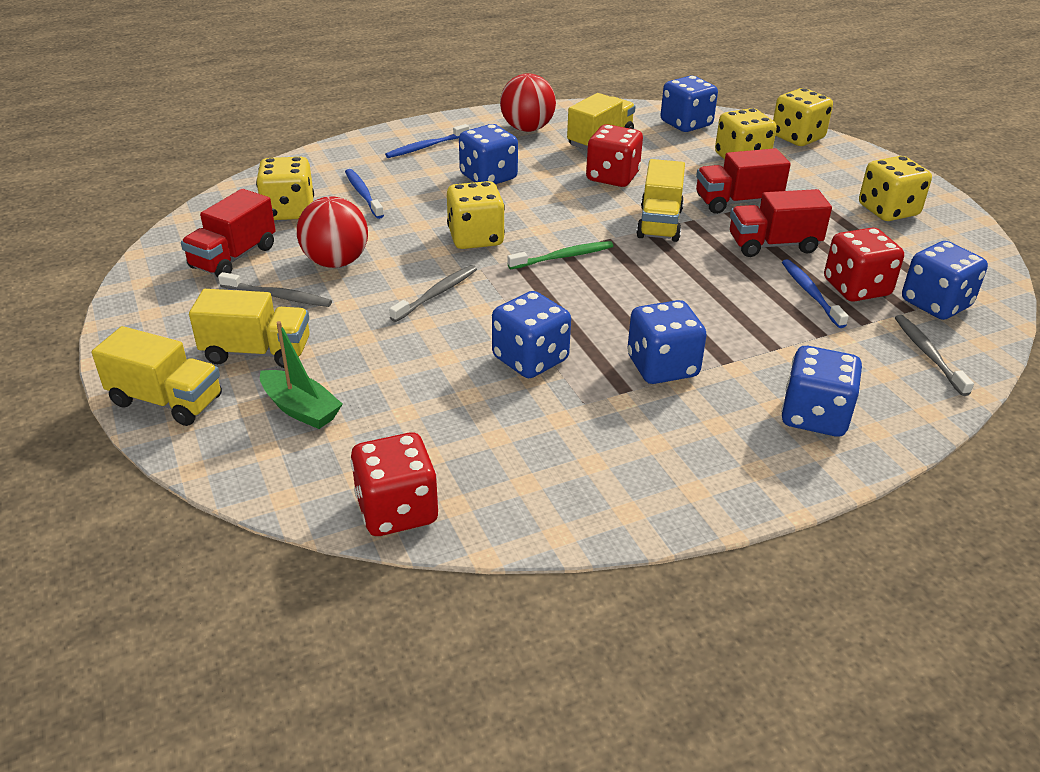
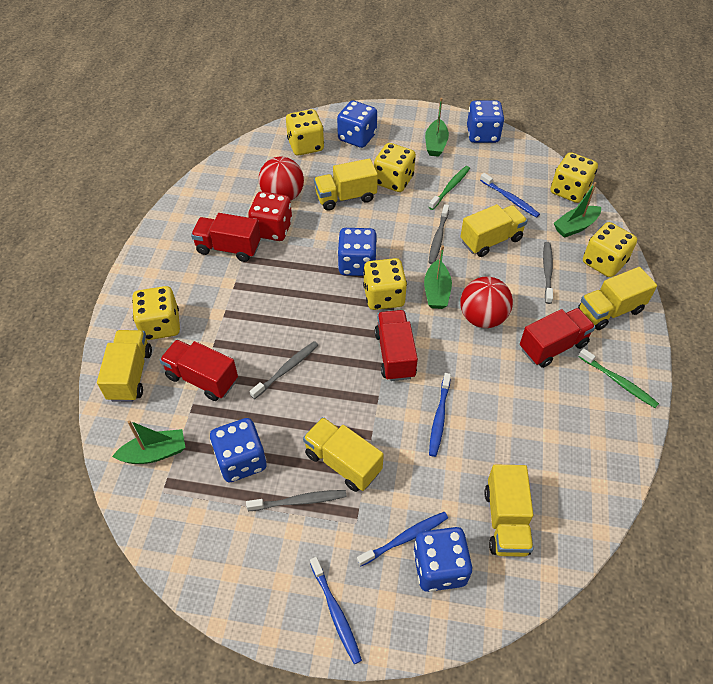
blue dice: [459,124,518,184] [492,291,571,378] [627,300,707,384] [661,76,718,132] [781,346,862,437] [902,241,988,320] = 6 -> [210,418,266,482] [337,101,377,148] [337,228,377,276] [413,527,473,592] [467,100,504,143] = 5
blue toothbrush: [345,169,384,219] [385,124,469,158] [782,259,849,328] = 3 -> [310,557,362,664] [357,512,448,567] [429,373,451,457] [480,173,540,218] = 4
green boat: [260,321,343,429] = 1 -> [112,420,185,464] [424,245,452,309] [425,98,449,157] [554,182,601,238] = 4
green toothbrush: [507,241,613,269] = 1 -> [429,166,470,210] [578,348,659,408] = 2
grey toothbrush: [218,272,332,307] [389,265,477,322] [895,315,974,396] = 3 -> [246,490,347,511] [249,341,318,399] [429,204,449,264] [543,242,553,304] = 4
red dice: [351,432,438,536] [586,124,643,187] [824,227,904,302] = 3 -> [248,191,292,241] = 1
red truck: [181,189,276,277] [696,148,791,214] [730,189,832,257] = 3 -> [160,340,238,401] [191,213,261,262] [375,310,418,381] [520,308,595,368] = 4
yellow dice: [256,157,314,220] [447,181,505,249] [715,108,777,159] [773,88,833,146] [859,156,932,221] = 5 -> [132,286,180,340] [286,109,324,155] [363,258,407,310] [374,143,416,192] [551,152,598,203] [583,222,637,277] = 6
yellow truck: [92,326,222,426] [189,289,310,368] [567,93,636,150] [636,159,685,242] = 4 -> [97,330,152,402] [303,417,384,492] [314,158,378,211] [460,204,528,257] [484,465,533,557] [578,267,657,330] = 6

